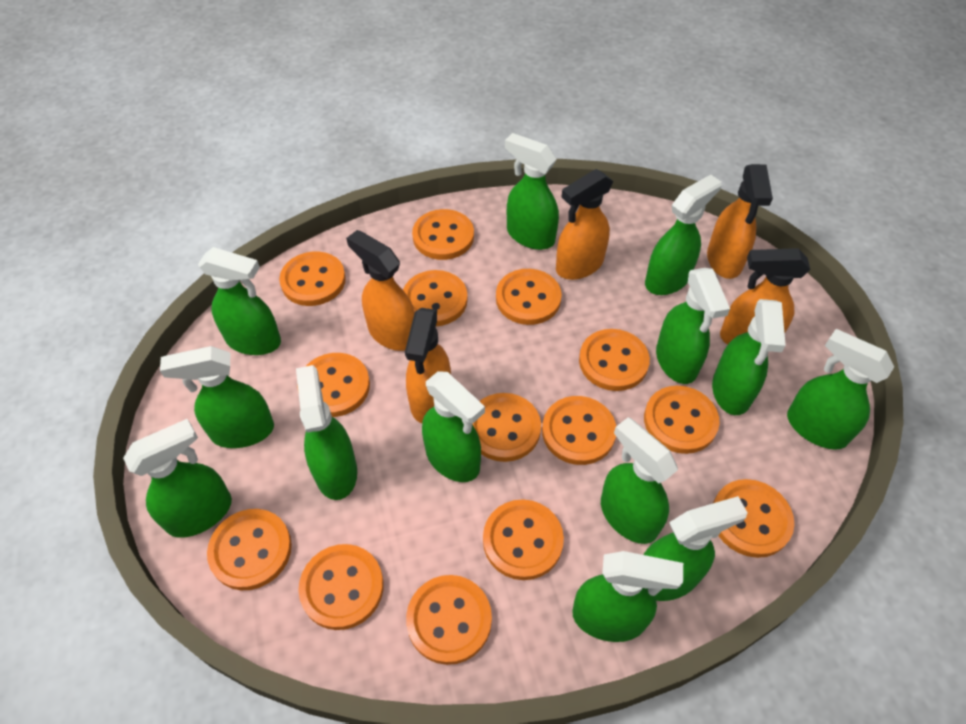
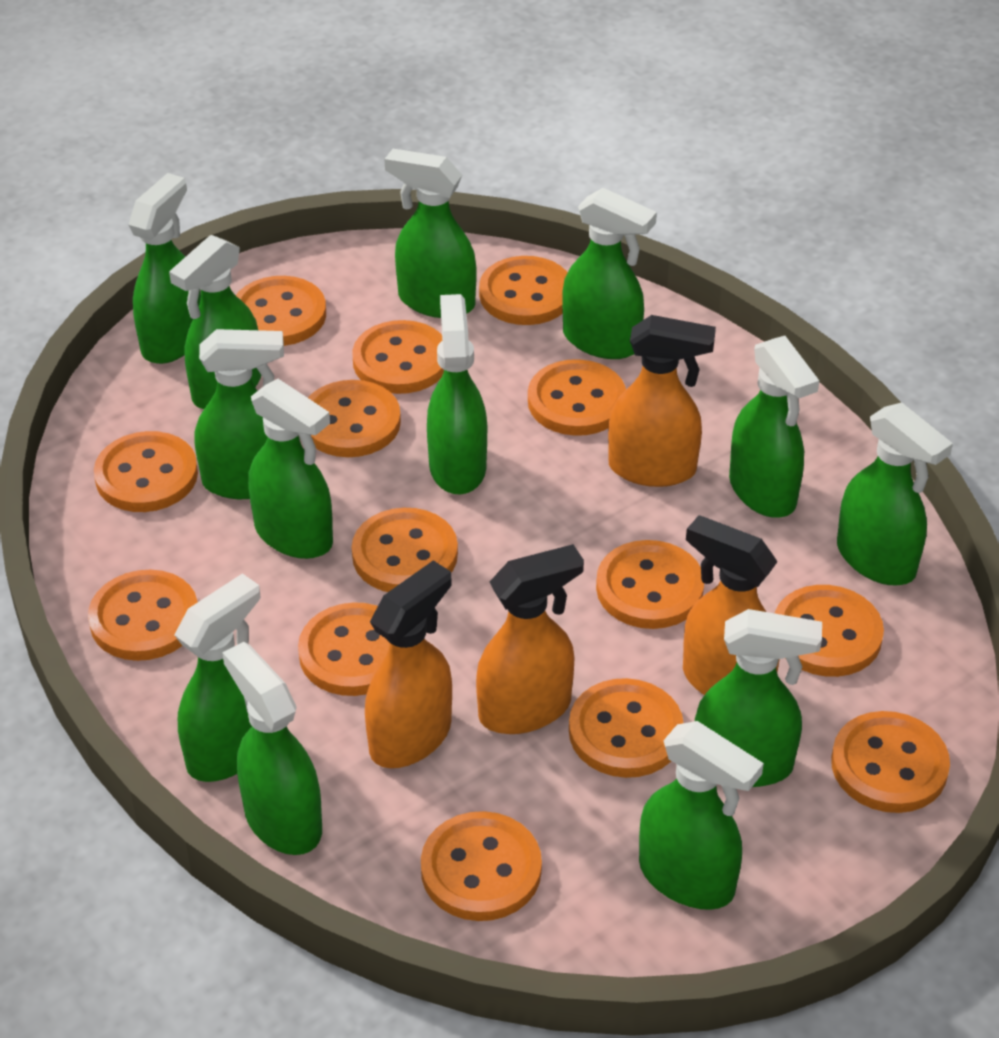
orange spray bottle: [346,230,415,351] [405,308,451,423] [556,169,613,280] [707,164,773,279] [720,248,810,345] = 5 -> [365,560,452,768] [476,544,584,734] [608,315,716,487] [683,515,780,695] = 4

